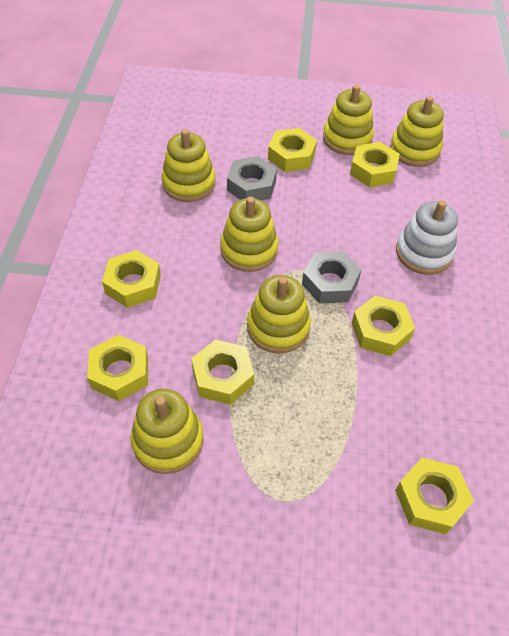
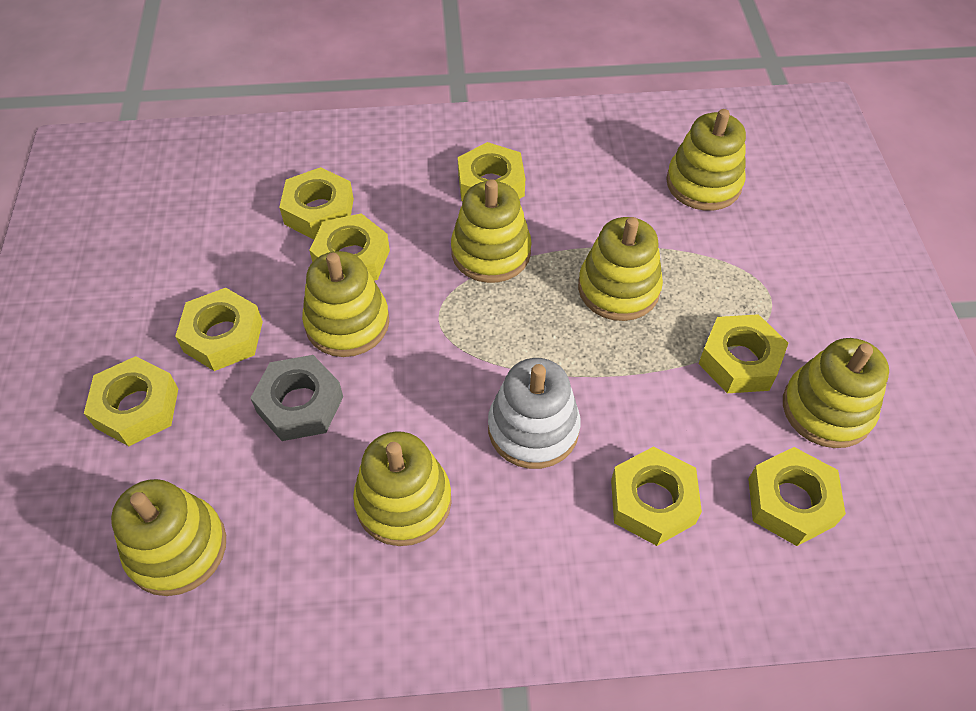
grey nut: [227,156,277,200] [302,251,361,304] = 2 -> [251,355,343,441] = 1
yellow nut: [87,335,148,401] [102,250,161,308] [191,340,254,405] [268,128,317,172] [350,142,400,187] [352,296,415,356] [395,458,474,534] = 7 -> [84,356,179,446] [175,288,263,371] [279,167,354,240] [309,213,390,281] [458,142,525,201] [611,447,702,546] [698,314,789,393] [748,447,846,546] = 8
yellow stacking toy: [131,389,204,474] [161,129,216,202] [220,197,279,272] [247,275,311,354] [323,85,374,155] [390,96,444,167] = 6 -> [111,479,226,596] [302,251,389,357] [353,431,452,546] [451,179,532,283] [578,217,663,321] [666,109,746,211] [783,338,889,448] = 7

